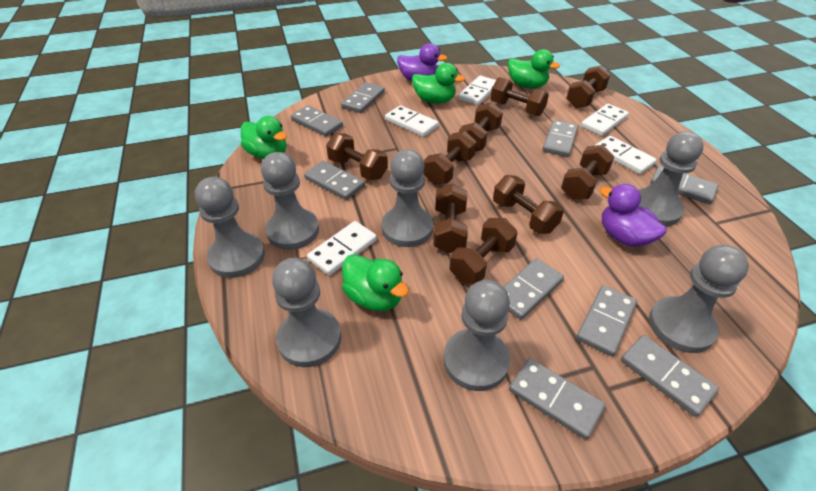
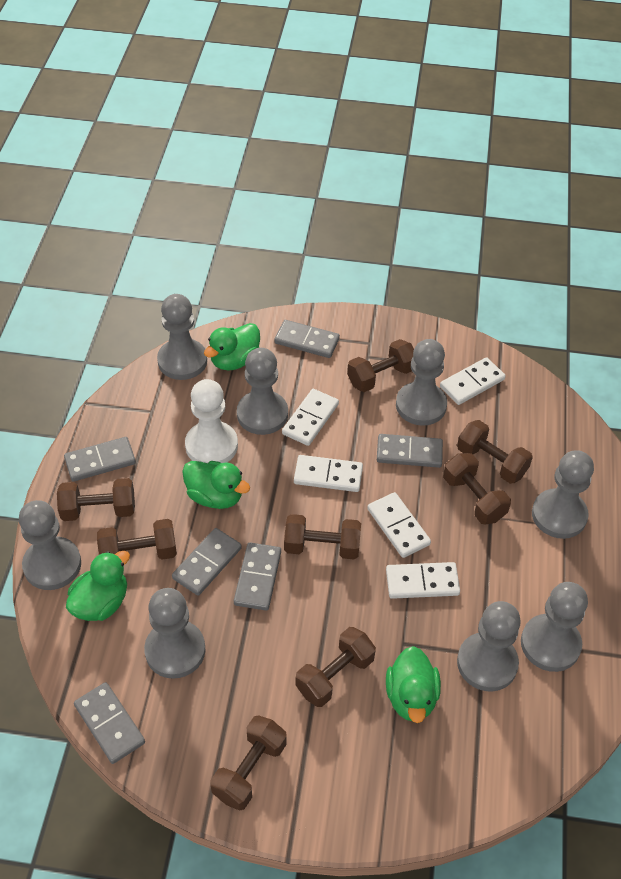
brown dumbbell: [326,133,388,180] [423,131,476,185] [433,183,468,253] [450,218,518,284] [459,102,503,152] [490,77,549,116] [493,175,564,234] [561,145,615,200] [566,65,610,108] = 9 -> [57,478,135,521] [97,519,177,560] [210,715,287,810] [284,514,361,560] [295,627,376,707] [347,339,414,392] [443,453,511,524] [457,420,533,484] = 8
grey domino: [291,105,343,137] [304,161,365,200] [341,82,385,113] [503,258,564,320] [509,358,606,440] [542,120,578,157] [576,285,637,357] [621,335,719,417] [650,165,719,204] = 9 -> [64,437,136,482] [74,682,145,764] [172,528,242,596] [234,543,281,610] [275,320,340,358] [377,434,443,468] = 6
grey pawn: [195,177,265,278] [261,152,319,250] [272,258,341,367] [381,149,433,247] [443,280,510,391] [638,131,704,226] [649,245,749,353] = 7 -> [19,500,81,590] [144,588,205,679] [157,294,207,380] [237,348,288,435] [396,339,447,426] [457,601,521,691] [521,582,588,672] [532,450,594,539] = 8
purple duck: [397,43,448,81] [600,184,667,247] = 2 -> none = 0
white pawn: none = 0 -> [185,379,238,463] = 1

